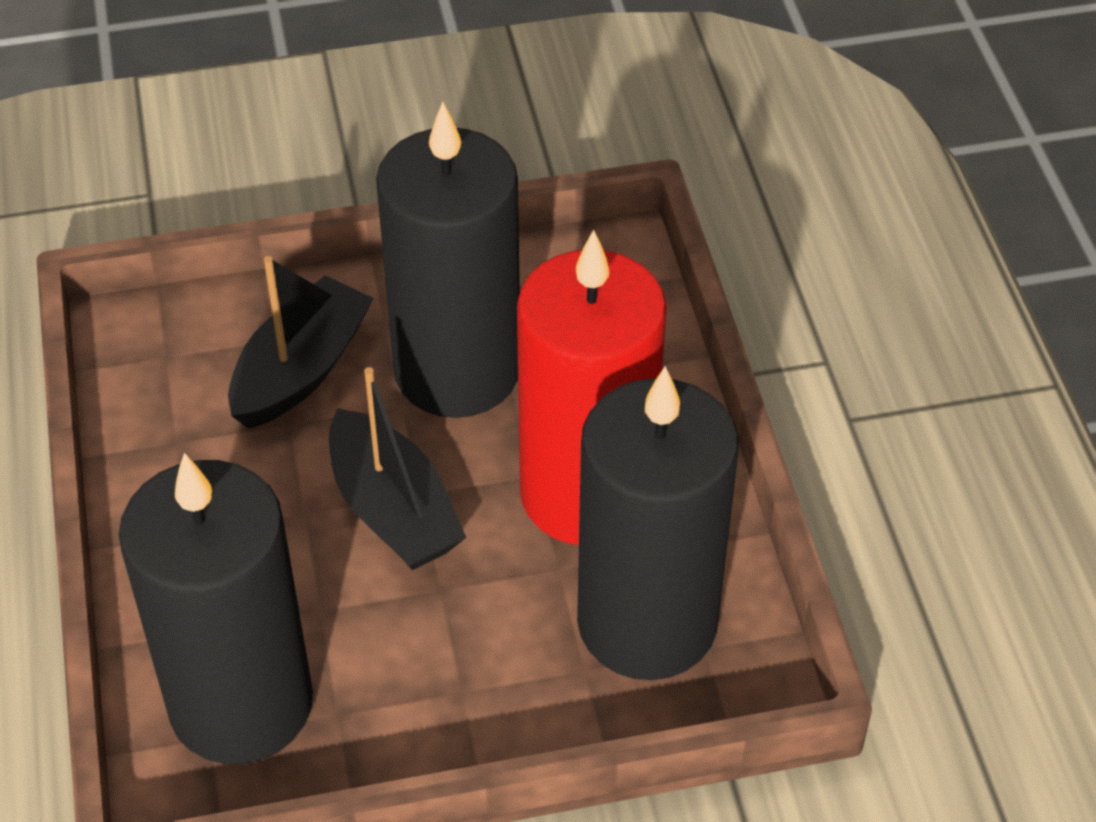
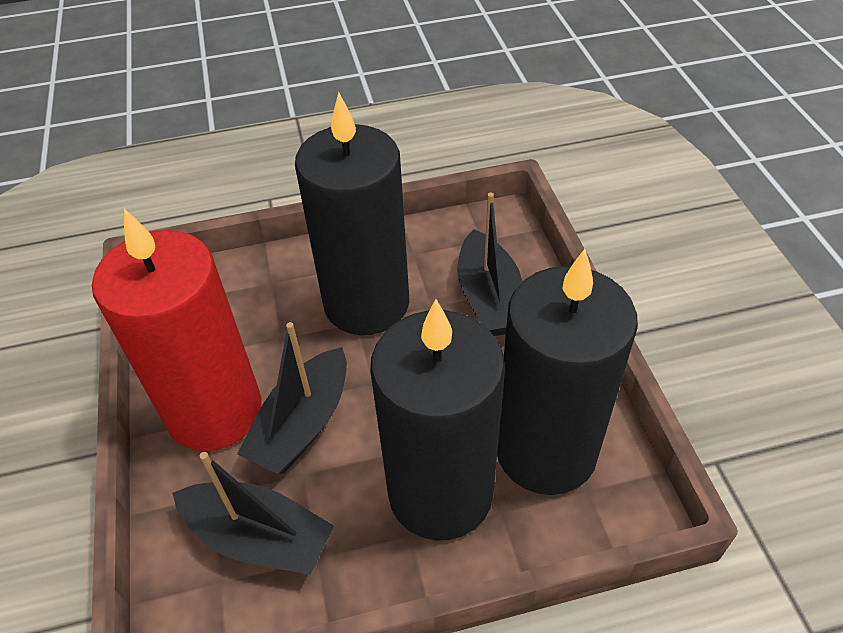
black boat: [228,256,374,429] [329,367,466,570] = 2 -> [173,452,334,575] [237,322,347,474] [457,193,522,336] = 3

